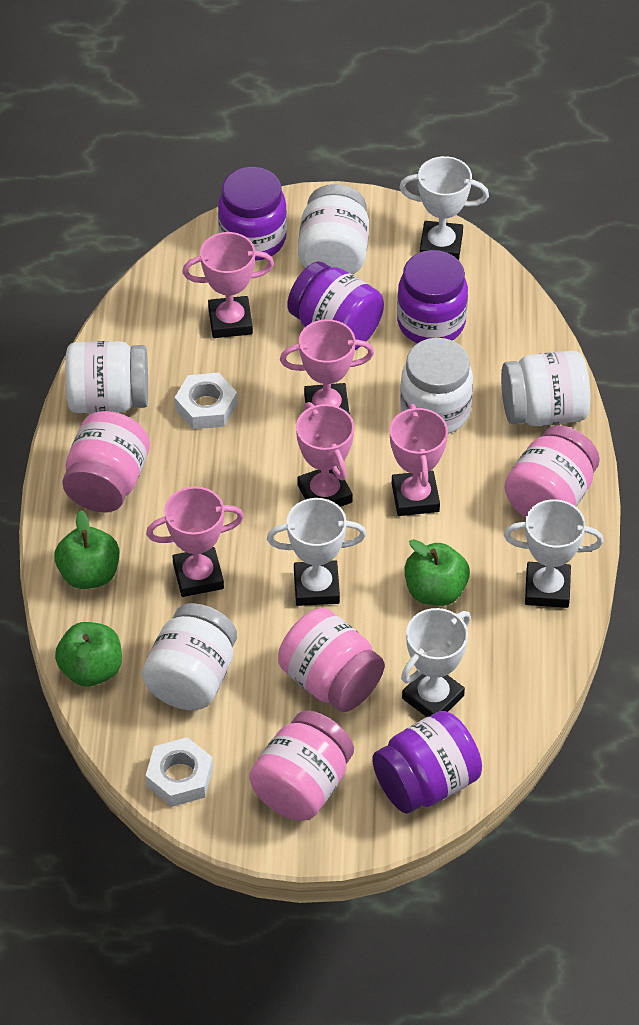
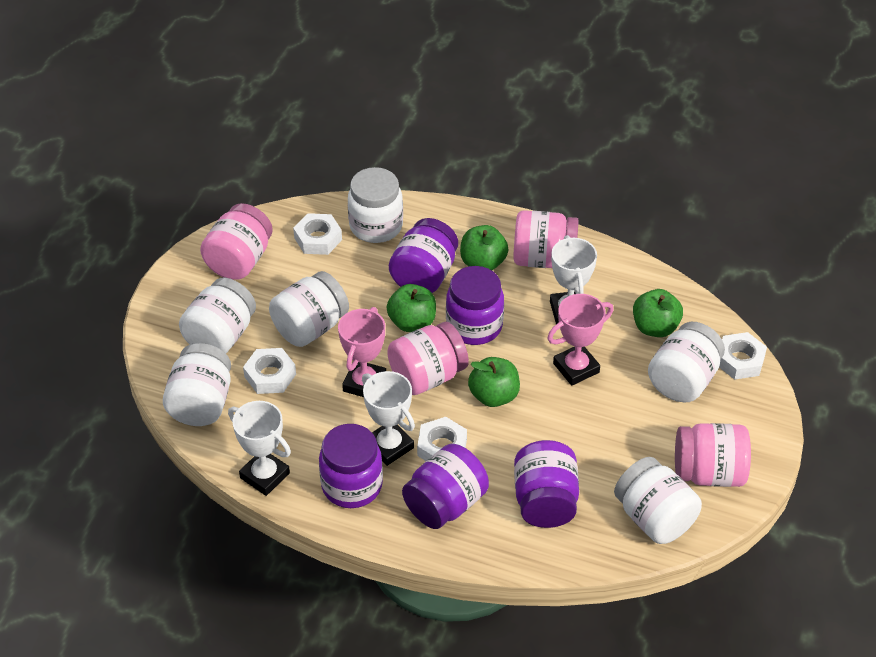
green apple: [54,510,119,589] [55,622,122,687] [404,539,470,606] = 3 -> [387,284,436,332] [460,225,509,270] [468,357,520,407] [633,289,683,337] = 4
pink trophy: [146,487,244,597] [182,232,274,338] [280,319,374,415] [296,402,354,507] [390,404,448,516] = 5 -> [338,307,386,397] [547,294,613,386] = 2
purple jar: [218,167,287,261] [287,261,384,350] [372,711,482,814] [397,250,468,343] = 4 -> [319,424,383,508] [389,218,458,293] [402,444,489,529] [446,266,504,345] [514,440,579,528] = 5
white jar: [65,341,148,414] [142,603,237,710] [298,184,369,275] [400,338,473,434] [501,351,590,426] = 5 -> [163,343,231,426] [179,278,256,353] [269,271,349,347] [348,167,403,243] [614,457,702,544] [648,322,725,402] = 6
white nut: [145,737,213,807] [174,373,238,429] = 2 -> [243,348,296,394] [293,213,342,255] [417,417,467,461] [719,332,767,380] = 4
white trophy: [267,498,366,606] [399,156,489,260] [401,608,471,717] [504,499,604,608] = 4 -> [228,401,291,496] [362,371,415,466] [550,235,597,324] = 3

